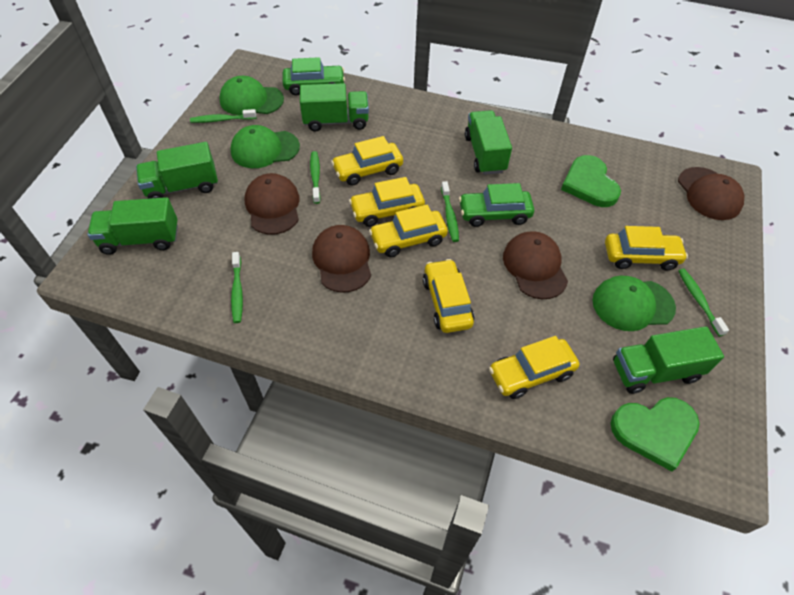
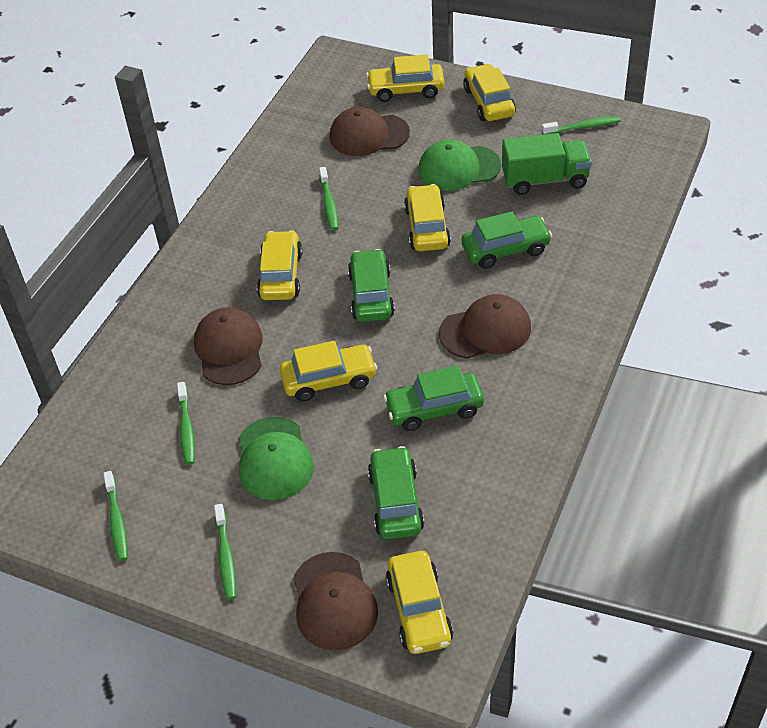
green cap: [219,76,284,115] [231,125,300,168] [592,275,676,331] = 3 -> [239,417,314,500] [418,139,501,191] = 2
green car: [283,57,345,96] [459,183,534,227] = 2 -> [348,249,395,322] [368,446,424,539] [383,365,484,431] [462,212,552,269] = 4
green heart: [561,155,621,207] [610,397,700,471] = 2 -> none = 0
green truck: [88,197,178,255] [136,142,218,199] [300,83,369,132] [465,110,512,175] [613,326,724,394] = 5 -> [502,133,592,195] = 1

